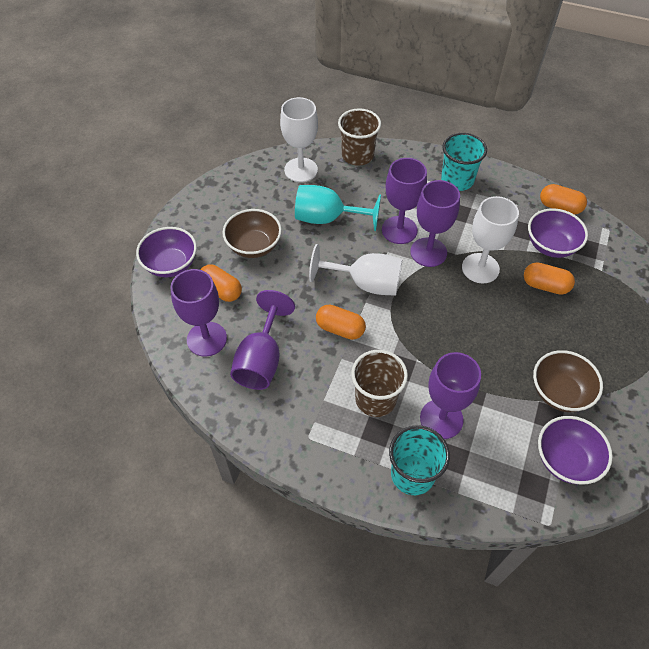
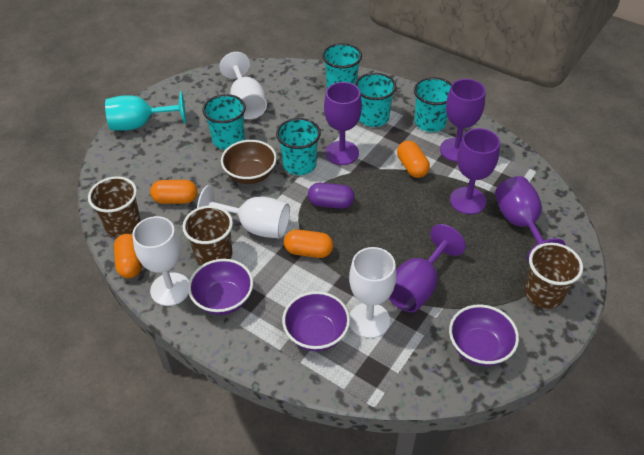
brown bowl: [222,209,282,258] [533,350,603,412] = 2 -> [221,140,277,184] = 1
brown cup: [338,108,381,166] [351,350,408,417] = 2 -> [88,176,141,238] [182,206,233,265] [524,243,583,309] = 3
purple capsule: none = 0 -> [308,183,355,209] = 1
turquoise cup: [389,425,450,495] [441,133,487,191] = 2 -> [202,94,246,150] [276,118,321,175] [322,43,362,88] [355,73,397,127] [414,77,452,132] = 5
white goblet: [280,97,318,182] [309,244,402,296] [462,196,519,283] = 3 -> [132,216,189,306] [197,185,290,239] [220,52,267,119] [349,247,396,338] = 4

